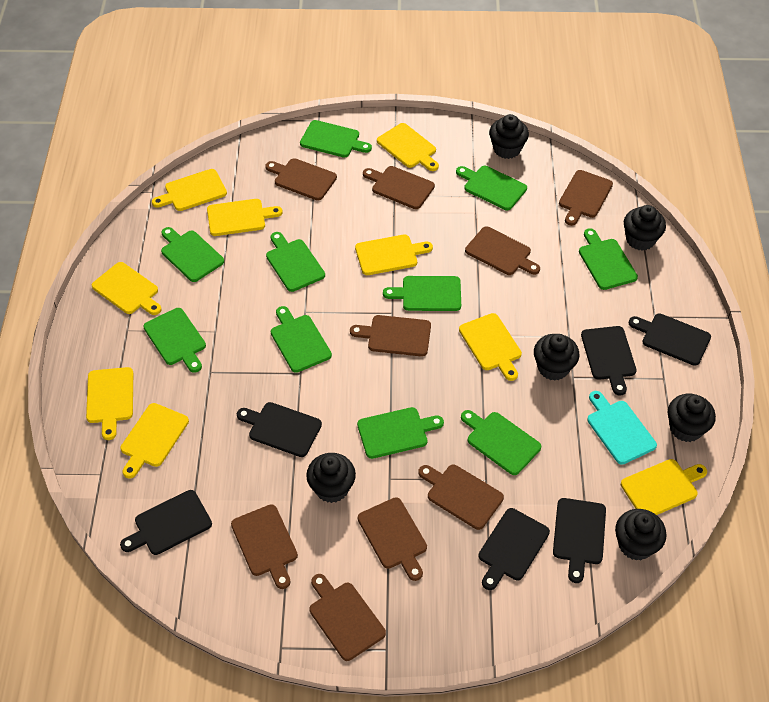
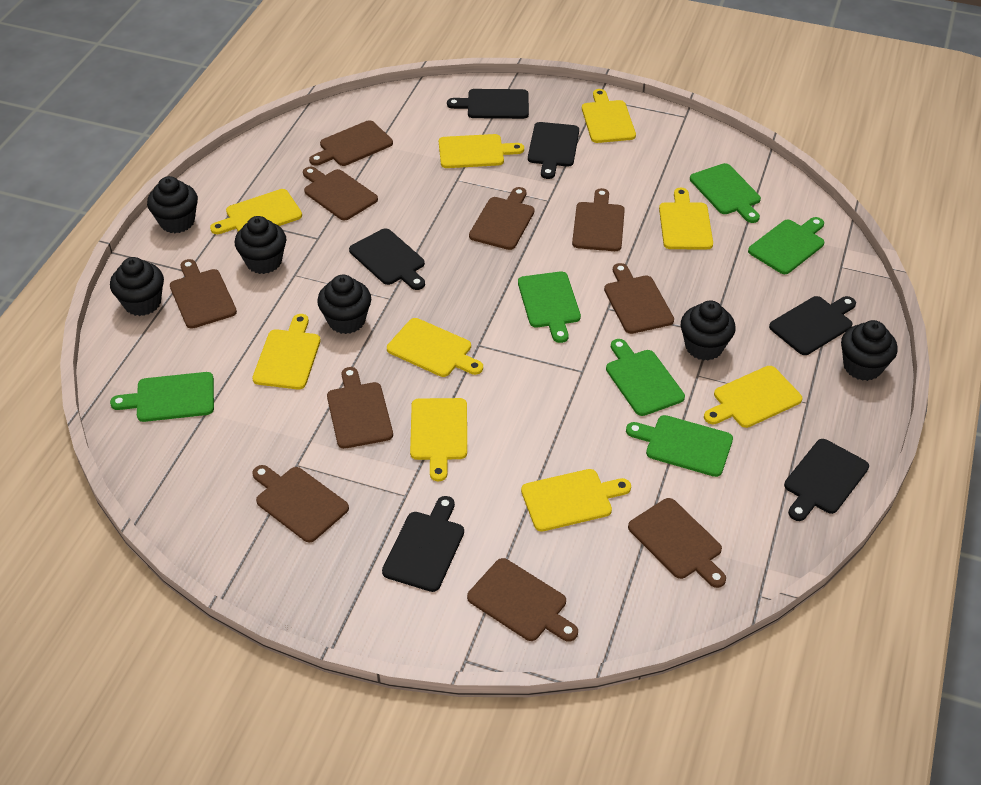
brown cutting board: [231,504,298,589] [265,158,337,201] [309,574,386,661] [350,315,431,357] [358,497,427,581] [363,166,435,209] [418,465,504,530] [465,226,540,275] [559,170,613,226] = 9 -> [170,259,237,329] [252,465,349,542] [303,167,378,221] [309,120,393,166] [327,367,393,449] [467,558,578,642] [469,187,534,250] [572,188,625,251] [604,263,674,334] [628,498,726,588] = 10
green cutting board: [143,308,206,373] [161,227,224,282] [266,232,325,292] [271,306,332,373] [300,120,372,158] [357,407,444,459] [383,276,461,311] [456,166,527,210] [461,410,541,475] [579,228,638,290] = 10 -> [110,372,214,422] [518,271,581,343] [606,339,685,416] [626,415,733,477] [690,163,761,223] [748,217,824,274] = 6
turquoise cutting board: [587,391,657,465] = 1 -> none = 0

